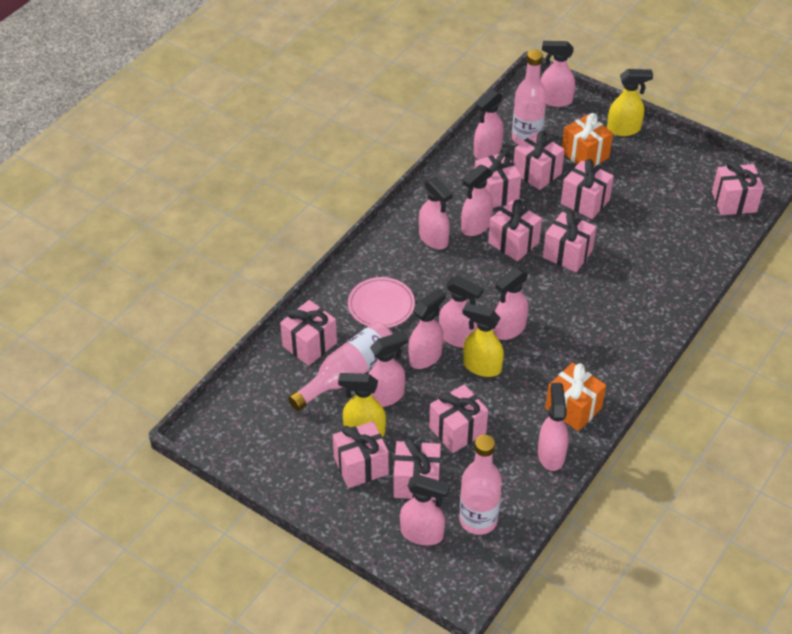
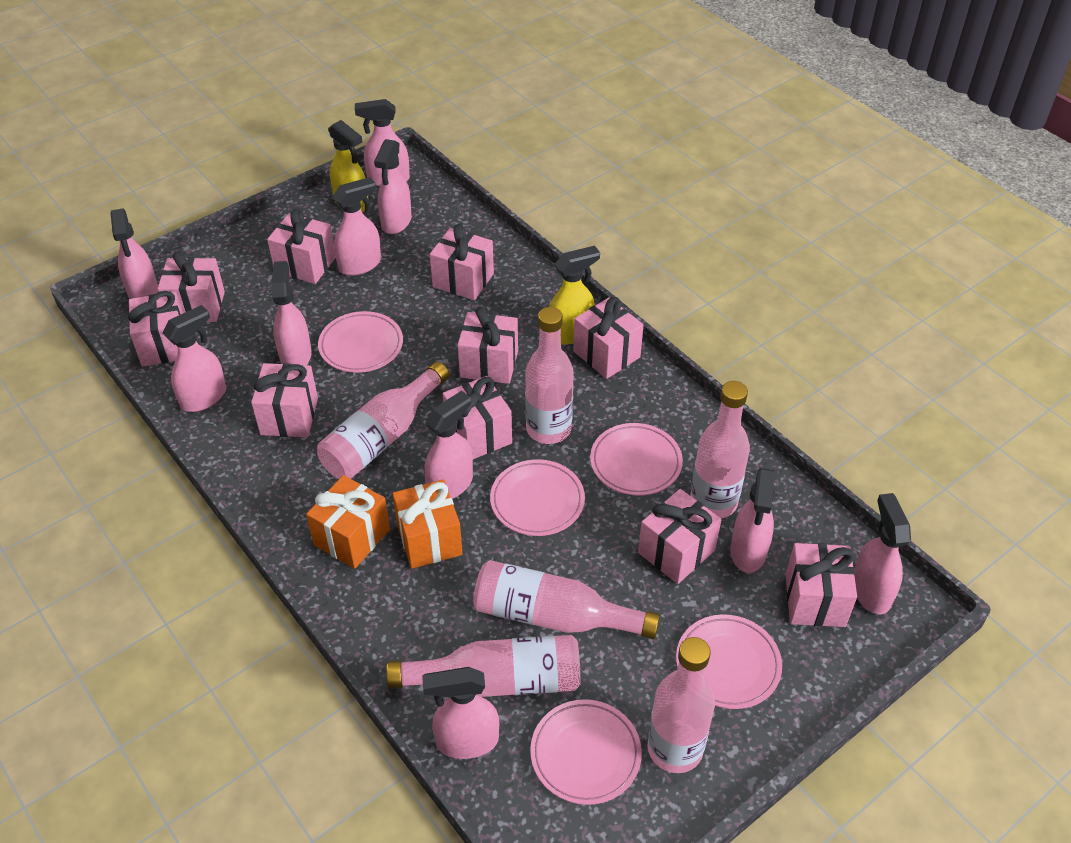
pink bottle: [288,322,393,411] [459,435,502,535] [512,50,547,145] = 3 -> [317,361,449,479] [386,635,581,697] [473,560,660,639] [525,307,574,444] [648,637,715,773] [690,381,750,518] = 6
pink plate: [348,277,415,328] = 1 -> [318,311,403,373] [490,459,585,536] [530,699,642,805] [590,423,683,496] [676,614,782,709] = 5
yellow spray bottle: [338,373,386,437] [462,303,504,377] [607,69,653,136] = 3 -> [328,120,369,212] [549,246,600,345] = 2

